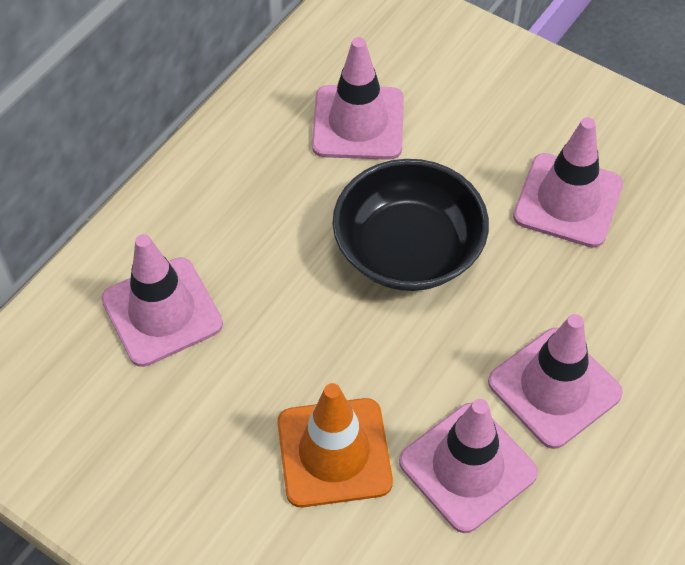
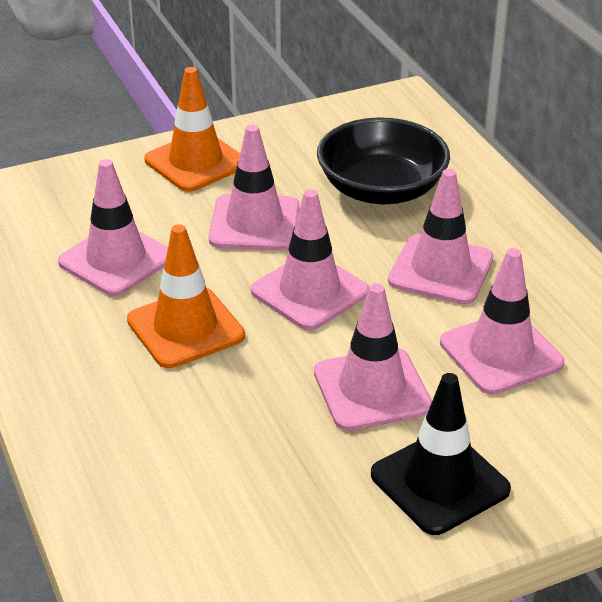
black traffic cone: none = 0 -> [371,373,511,535] = 1
orange traffic cone: [277,383,393,507] = 1 -> [127,224,245,368] [144,67,240,192] = 2
pink traffic cone: [101,234,223,367] [312,37,404,160] [399,399,538,533] [488,314,623,449] [513,117,623,248] = 5 -> [58,159,168,296] [209,125,300,250] [251,189,369,330] [314,283,432,431] [388,169,493,304] [440,248,564,395] = 6

